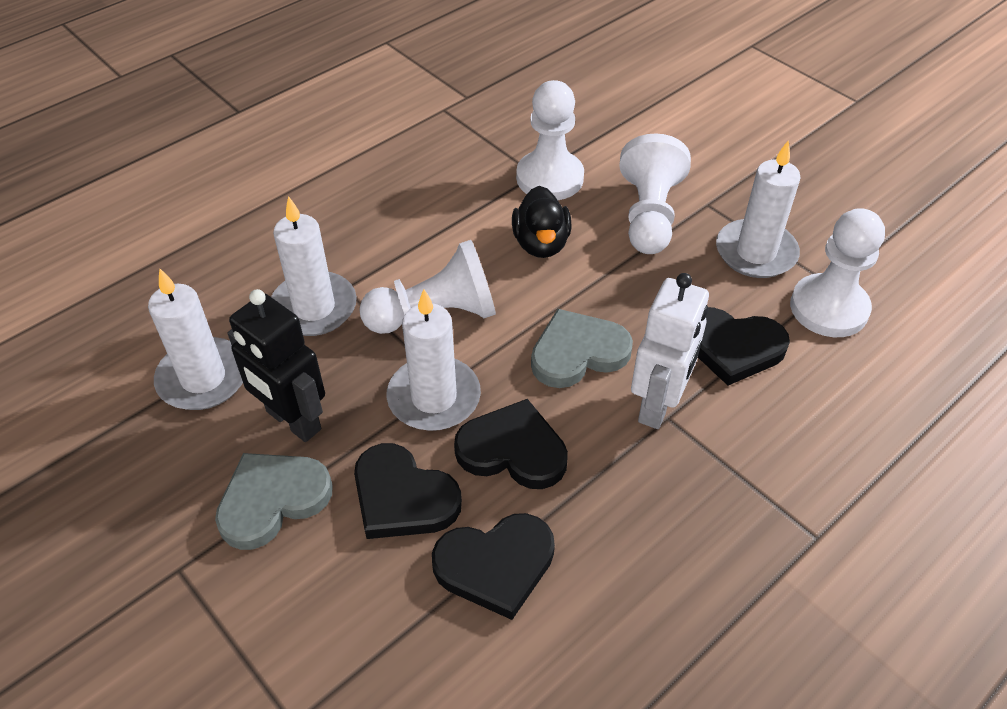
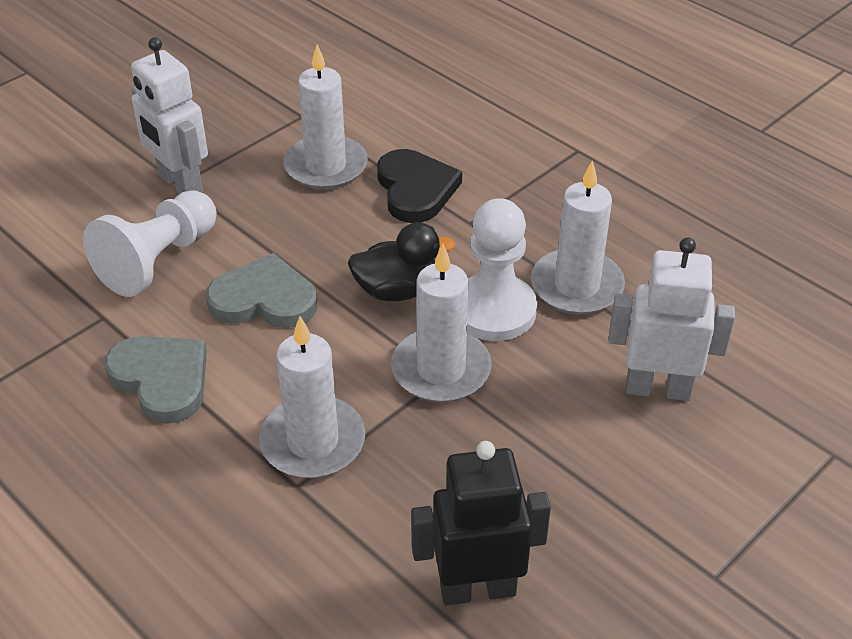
black heart: [354,443,462,539] [432,513,555,620] [454,399,568,489] [698,307,790,385] = 4 -> [377,149,462,223] = 1
white pawn: [359,240,496,334] [516,80,584,200] [619,133,691,254] [790,208,885,337] = 4 -> [83,190,217,297] [467,198,537,341] = 2
white robot: [631,273,709,429] = 1 -> [131,37,208,194] [609,237,735,401] = 2

